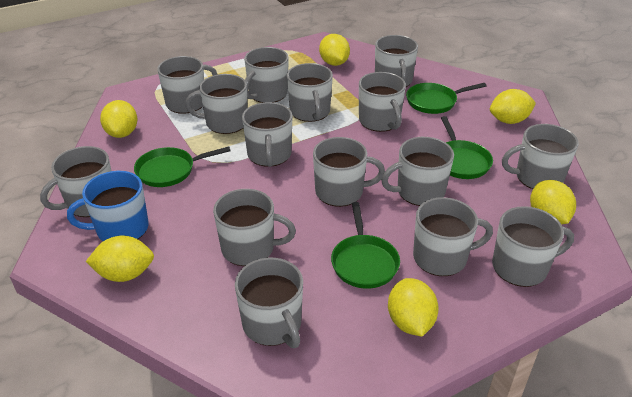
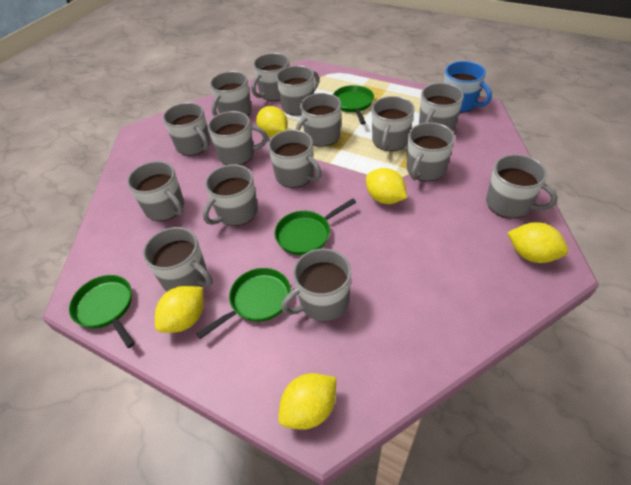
yellow lemon: [86,236,154,282] [100,100,137,138] [319,34,350,66] [388,278,439,336] [490,89,536,124] [530,180,576,225] = 6 -> [155,286,204,333] [256,106,288,137] [278,373,336,430] [366,168,407,204] [507,222,568,263] = 5

